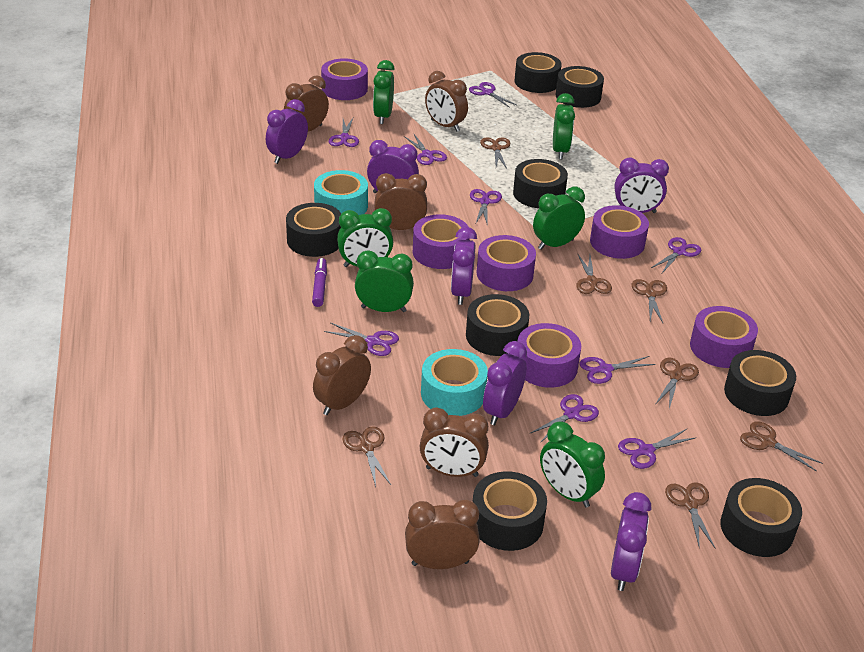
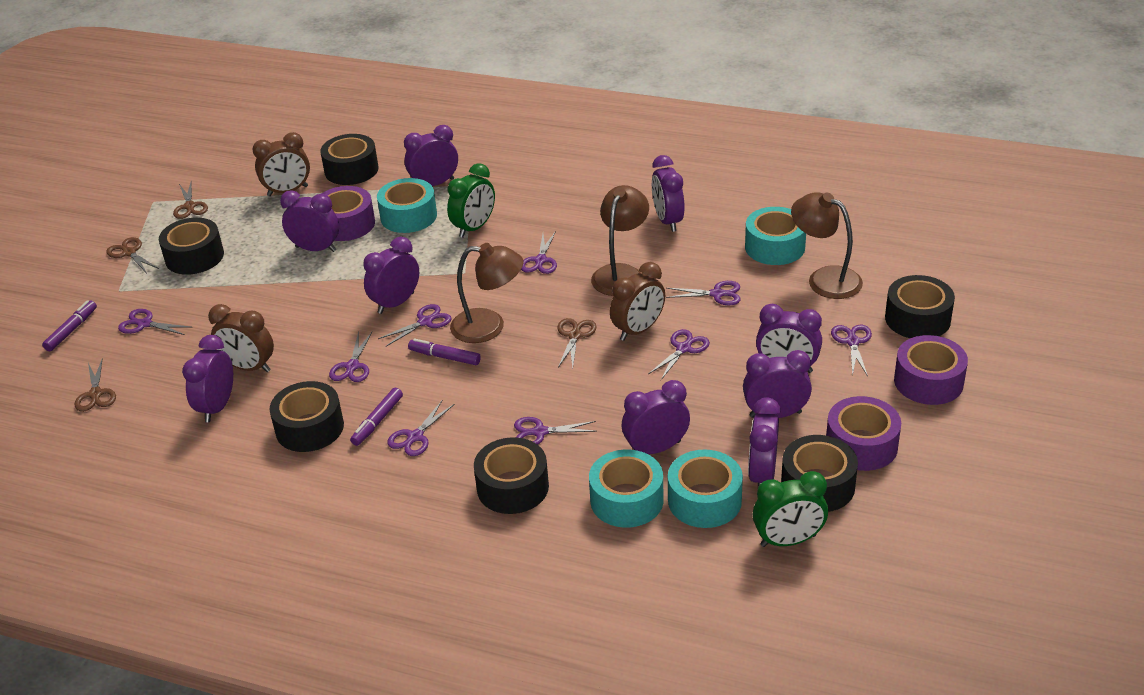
black tape: [286,203,341,257] [466,294,529,356] [473,471,547,551] [513,159,568,208] [515,52,562,93] [556,66,604,108] [720,478,802,557] [724,350,796,416] = 8 -> [159,218,224,275] [269,381,344,452] [320,134,379,185] [474,437,549,514] [781,435,858,512] [885,275,955,338] = 6
brown clock: [284,76,329,131] [313,335,371,415] [374,173,427,230] [405,500,480,569] [420,407,489,477] [425,71,468,132] = 6 -> [208,304,274,372] [252,132,310,196] [610,262,665,341] = 3
brown lamp: none = 0 -> [450,243,524,343] [591,185,649,296] [791,192,863,299] = 3
brown scissors: [342,426,391,487] [480,137,510,169] [576,253,612,294] [632,279,667,323] [656,358,699,409] [665,482,715,549] [740,421,823,472] = 7 -> [75,358,116,412] [106,237,159,272] [173,183,208,219] [557,318,597,369] = 4
green clock: [337,208,393,267] [355,250,414,312] [373,60,395,124] [533,187,585,250] [540,422,605,507] [553,93,575,159] = 6 -> [447,163,495,238] [753,471,828,547] = 2
purple clock: [266,99,308,164] [367,140,419,193] [451,227,477,305] [483,341,527,425] [611,492,651,591] [614,158,669,213] = 6 -> [182,335,233,423] [280,190,339,252] [363,237,419,314] [404,125,458,186] [622,380,690,454] [652,155,685,232] [743,350,812,418] [748,397,781,487] [756,304,822,373] = 9
purple marker: [312,258,327,307] = 1 -> [42,300,97,351] [350,388,403,446] [408,338,481,365] = 3
purple tape: [321,58,368,100] [413,214,469,269] [476,235,536,291] [518,323,581,388] [590,205,649,259] [690,306,758,368] = 6 -> [322,186,375,241] [826,396,901,471] [894,335,968,405] = 3
turquoise tape: [314,170,368,215] [421,349,488,416] = 2 -> [377,178,437,233] [589,450,664,528] [668,450,743,528] [745,207,806,265] = 4

